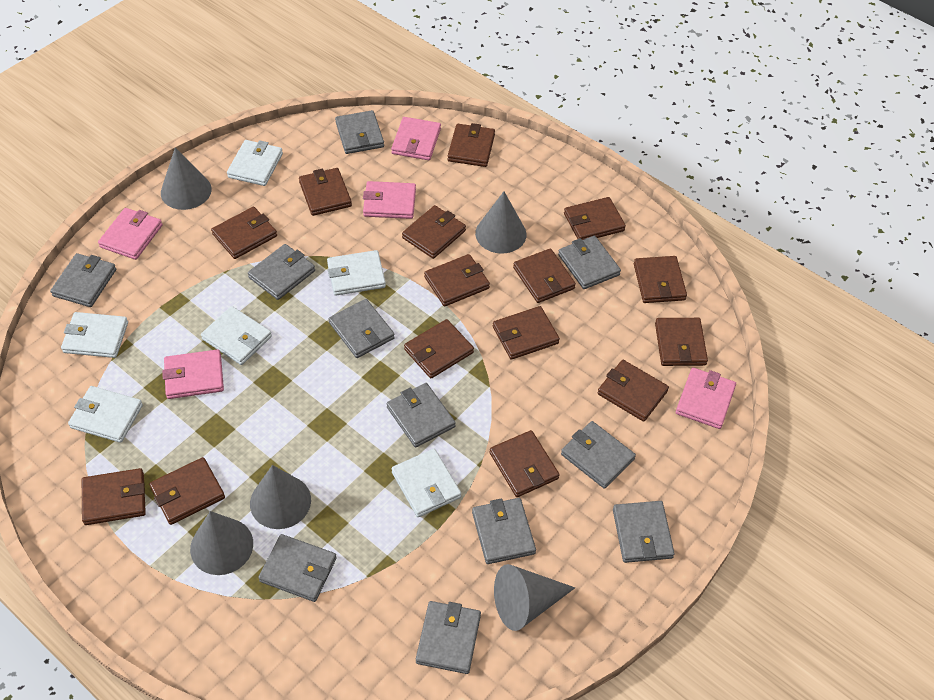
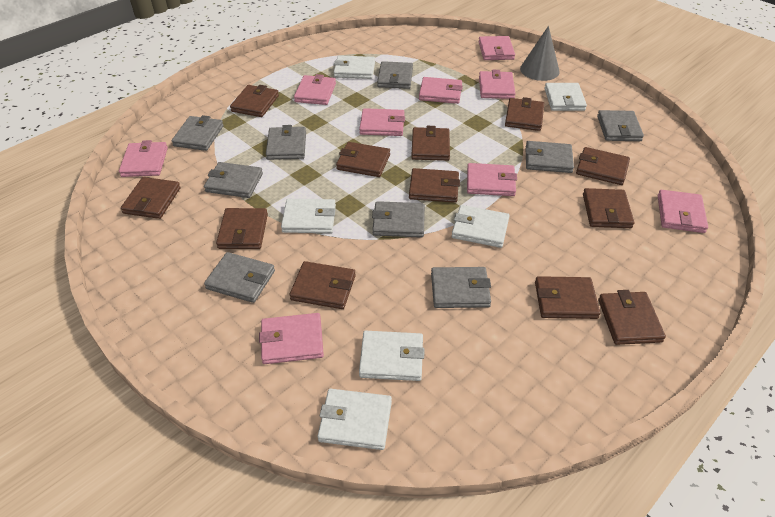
brown wallet: [82,468,146,525] [149,457,225,525] [211,207,277,259] [299,168,352,216] [402,205,466,259] [404,319,474,378] [424,254,490,307] [448,123,495,167] [490,430,560,497] [493,306,560,360] [513,249,576,303] [564,197,626,240] [598,360,669,422] [634,256,687,303] [655,318,708,366] = 15 -> [121,177,181,219] [216,208,268,249] [230,85,279,117] [290,261,356,309] [336,142,390,177] [409,168,460,203] [411,126,450,161] [505,97,544,131] [535,276,600,319] [576,147,630,185] [583,188,634,228] [598,290,666,345] = 12
grey cone: [161,147,212,210] [190,511,253,575] [250,465,311,529] [475,192,527,254] [494,564,575,631] = 5 -> [520,26,560,81] = 1
grey wallet: [50,253,116,307] [248,244,315,300] [258,534,337,602] [329,299,395,358] [335,110,384,154] [387,383,456,448] [416,601,481,674] [472,498,536,564] [558,236,621,289] [561,421,636,489] [613,501,675,563] = 11 -> [172,115,224,151] [204,162,263,198] [204,252,275,303] [266,125,306,160] [372,201,425,238] [377,61,413,89] [431,267,491,308] [526,141,574,173] [597,110,644,141] = 9
pink wallet: [98,208,162,260] [162,349,224,399] [363,181,416,219] [391,117,441,160] [676,368,736,429] = 5 -> [119,140,168,177] [259,313,324,364] [294,74,336,105] [359,108,405,136] [419,77,463,104] [467,163,517,196] [479,36,515,60] [479,70,516,99] [658,190,708,233] = 9

